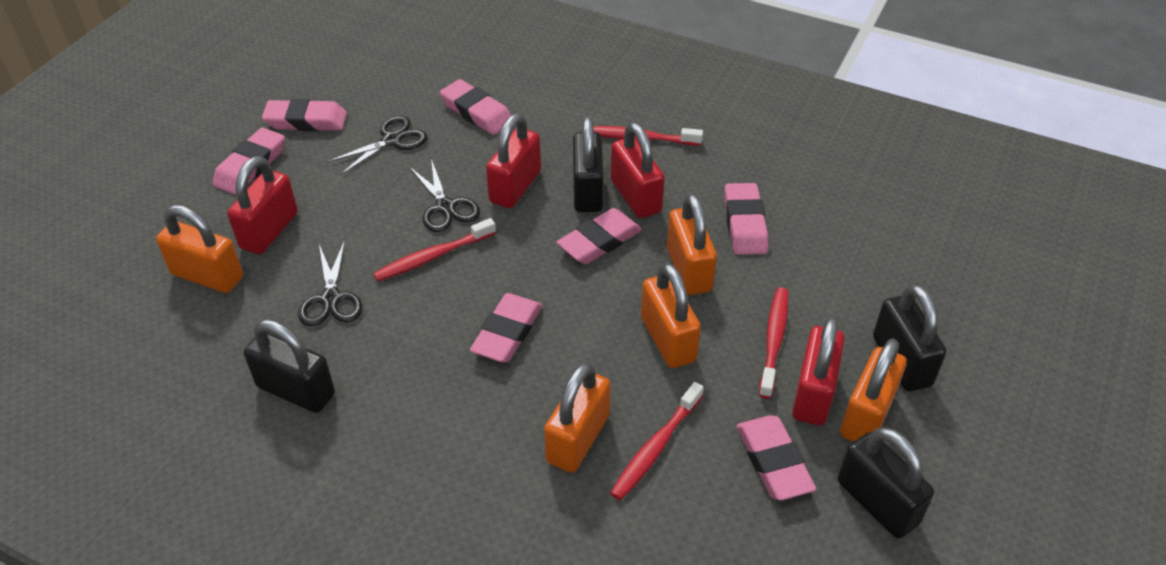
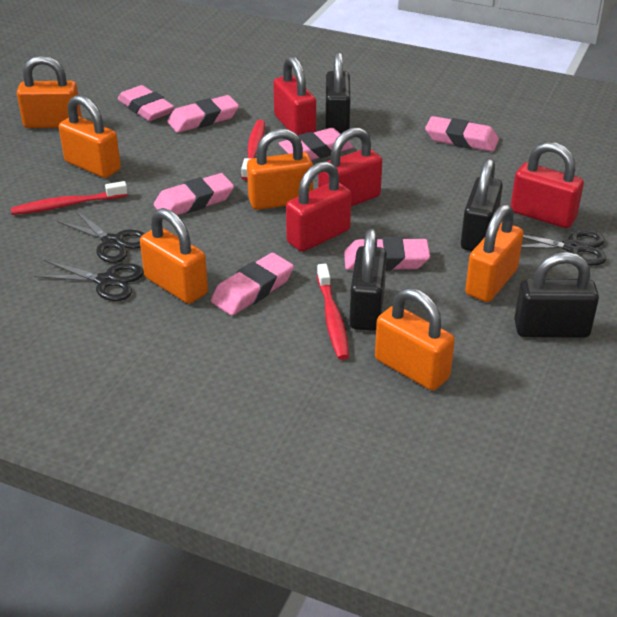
orange padlock: [156,205,243,293] [544,362,611,473] [641,263,701,368] [667,194,717,295] [840,339,907,442] = 5 -> [17,55,82,128] [59,95,121,178] [140,208,208,304] [247,129,313,210] [375,288,455,391] [465,204,524,302] = 6
red toothbrush: [373,218,496,281] [594,126,703,146] [610,382,704,500] [759,287,788,399] = 4 -> [11,181,128,215] [241,120,265,180] [317,264,349,360] = 3

